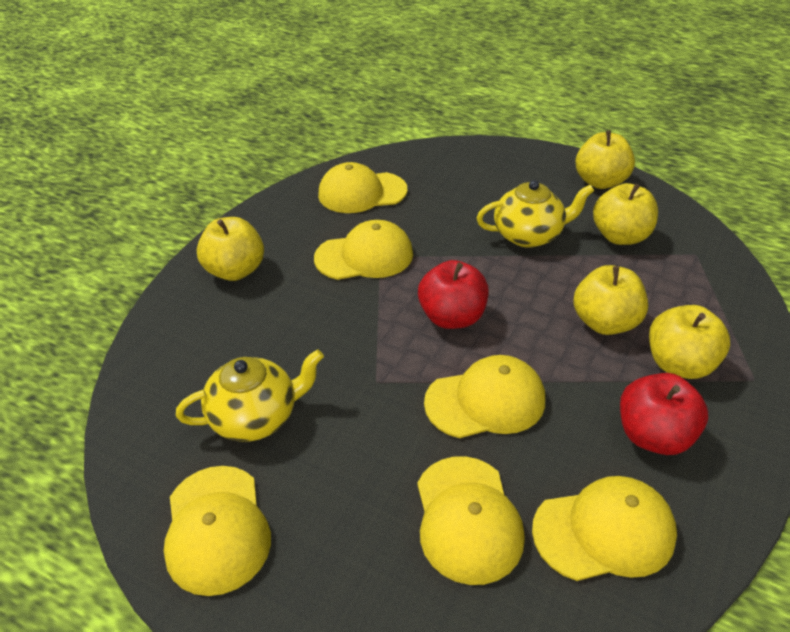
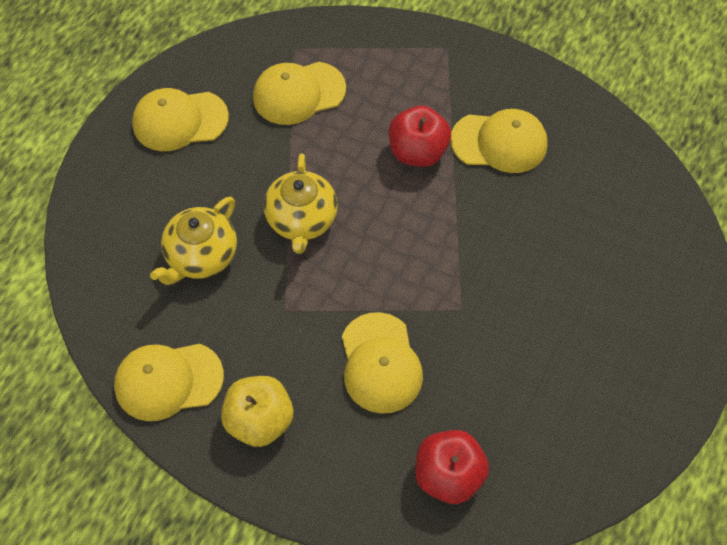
yellow apple: [197,217,264,281] [573,265,648,335] [575,130,635,189] [593,183,658,245] [649,305,730,379] = 5 -> [221,376,293,447] = 1
yellow cap: [164,466,271,596] [314,220,413,280] [318,162,407,213] [417,456,525,585] [424,355,545,438] [532,476,677,581] = 6 -> [114,344,224,421] [132,88,229,151] [253,62,346,125] [342,312,423,414] [450,109,548,173] = 5

